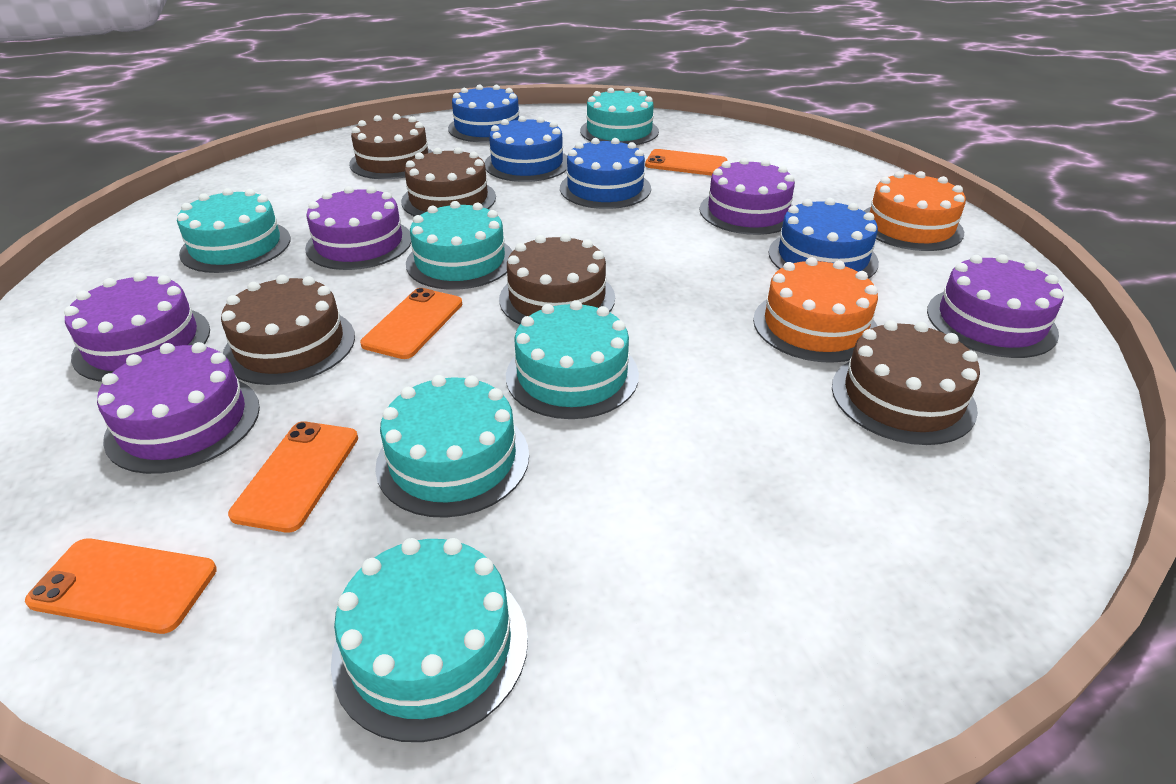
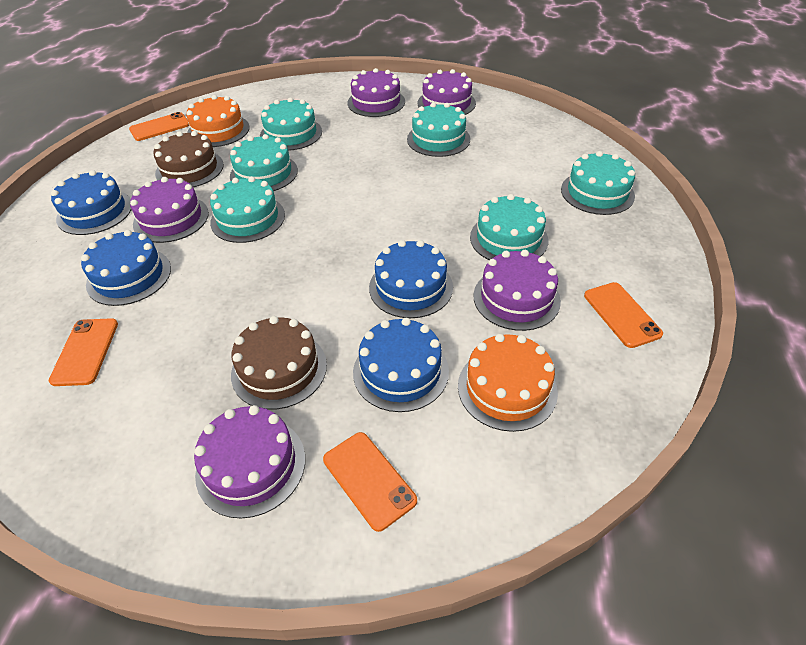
brown cake: [221,275,355,385] [349,114,433,179] [401,147,496,216] [499,233,615,324] [832,320,980,445] = 5 -> [153,131,224,187] [231,316,327,410] = 2

